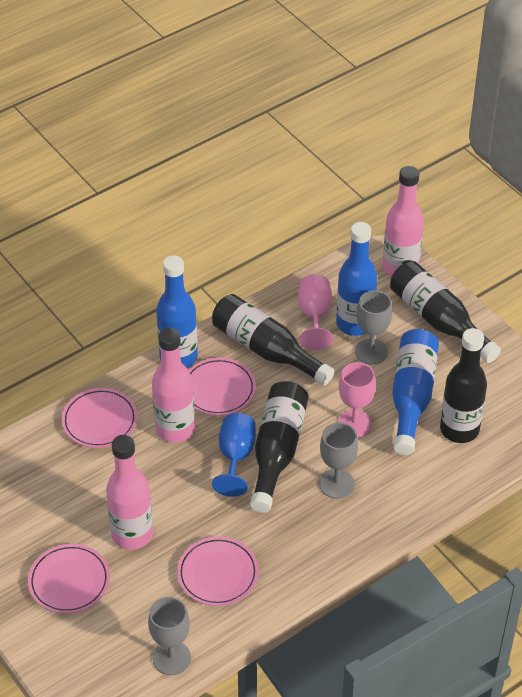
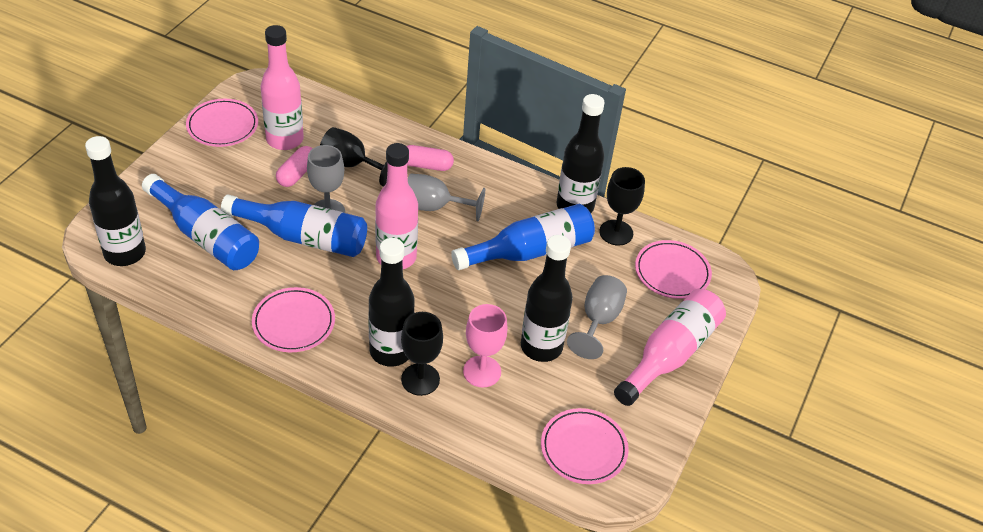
black goblet: none = 0 -> [320,127,388,187] [401,312,443,396] [599,167,645,246] = 3
blue goblet: [212,413,256,497] = 1 -> none = 0
pink capsule: none = 0 -> [276,146,313,187] [407,145,454,171] = 2
pink goblet: [298,274,333,350] [338,362,376,437] = 2 -> [463,304,507,387] = 1

